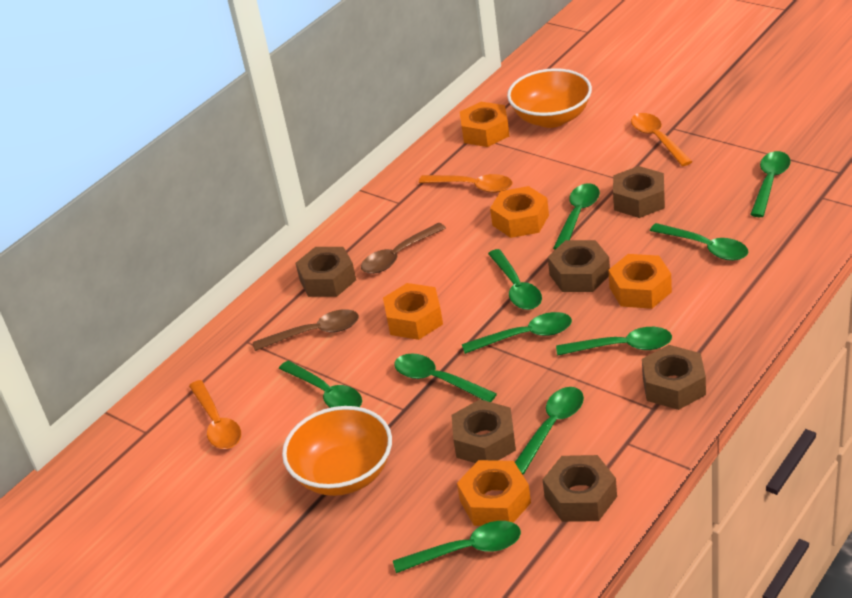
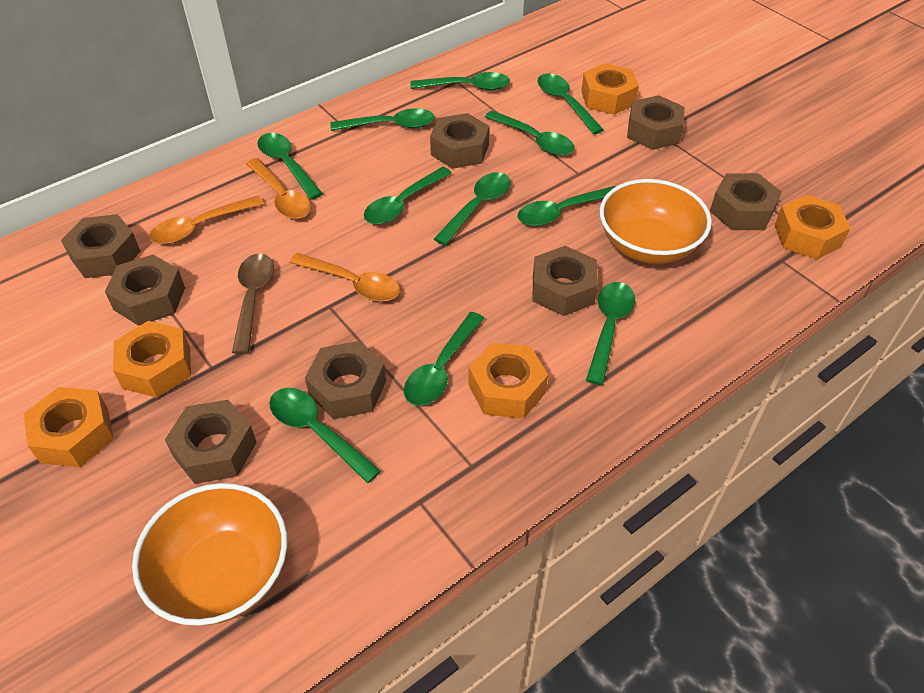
brown nut: [296,247,356,297] [452,399,516,463] [543,455,617,522] [548,240,610,292] [613,166,665,218] [642,345,706,410] = 6 -> [61,214,140,278] [105,255,185,326] [165,400,257,484] [305,341,386,419] [430,113,490,169] [533,246,598,316] [627,95,685,150] [710,173,781,230] = 8
brown spoon: [253,309,359,351] [361,223,446,274] = 2 -> [232,253,274,354] = 1
green spoon: [279,361,362,408] [393,521,521,573] [394,354,497,402] [462,312,572,354] [488,249,542,310] [515,387,584,474] [553,184,600,250] [556,327,672,356] [650,223,749,261] [750,151,791,217] = 10 -> [257,133,323,200] [269,388,381,483] [330,108,435,131] [364,167,452,225] [404,312,484,406] [410,72,510,91] [434,172,511,245] [485,111,574,156] [517,186,615,226] [538,73,604,134] [586,282,635,385] = 11

